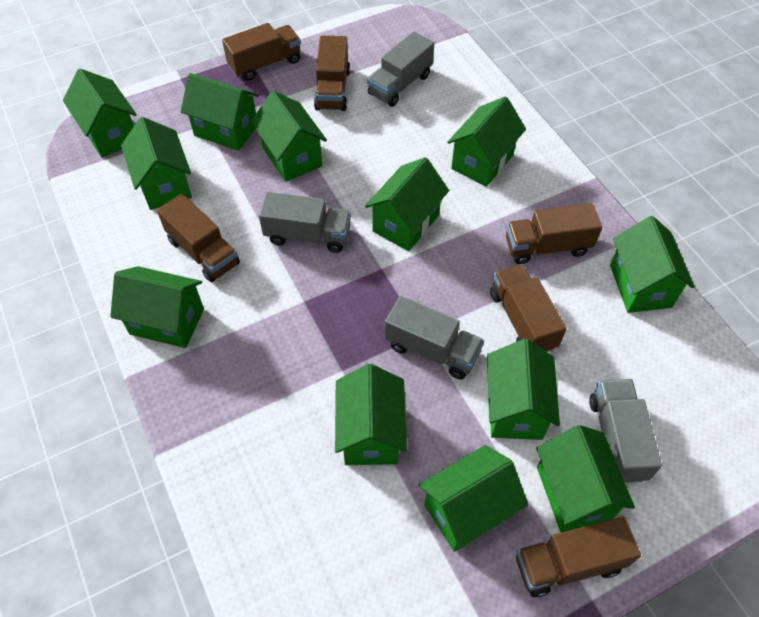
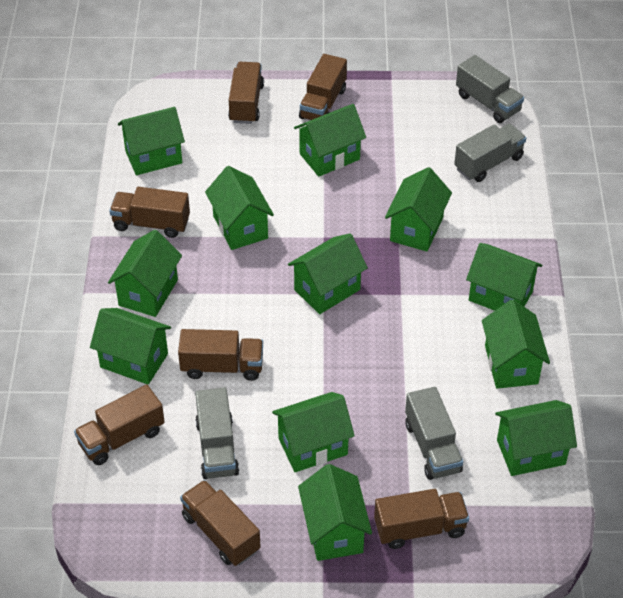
brown truck: [157,194,240,282] [222,23,301,81] [314,36,350,111] [490,264,567,352] [506,203,602,264] [516,517,641,597] = 6 -> [74,385,165,465] [109,187,190,238] [178,329,263,381] [180,480,261,566] [228,62,264,124] [299,54,347,120] [374,489,469,549] = 7

